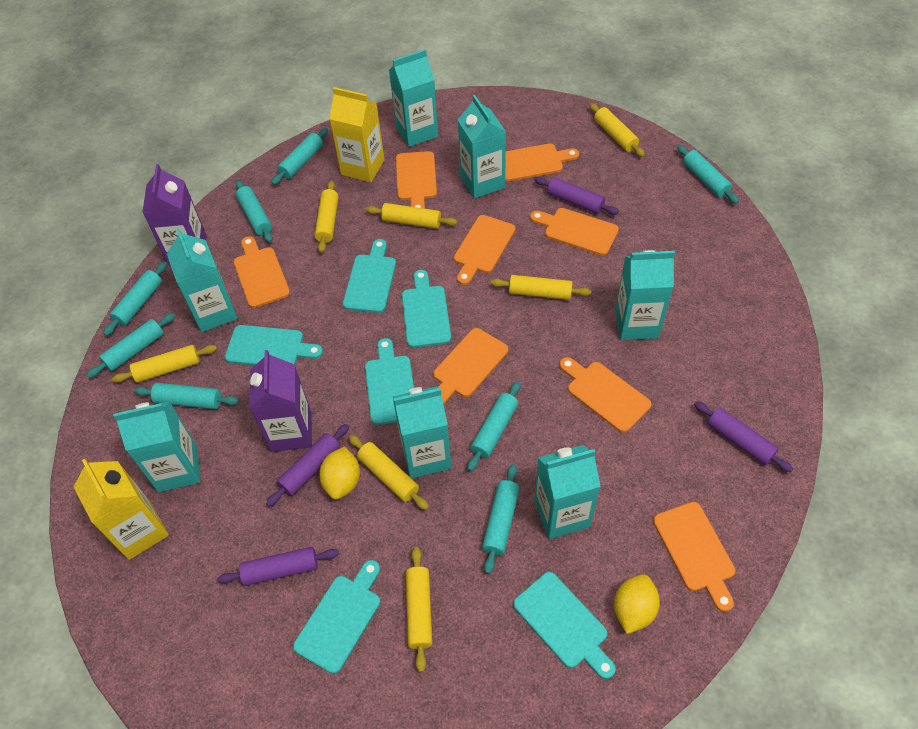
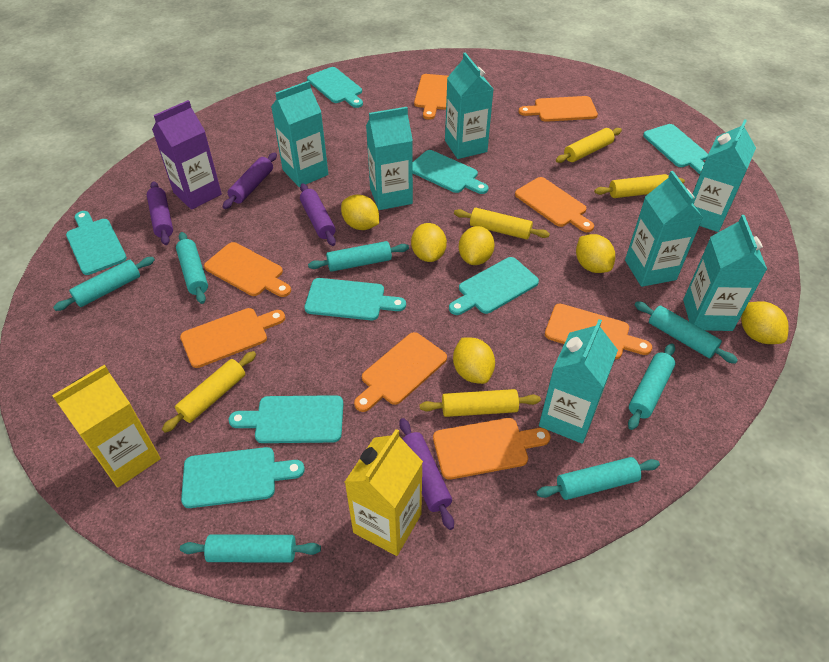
purple carton: [142,164,207,265] [249,350,312,452] = 2 -> [152,100,222,210] = 1
turquoise cutting board: [225,325,323,365] [293,560,380,674] [343,239,396,313] [365,338,414,425] [402,270,451,348] [513,572,616,679] = 6 -> [66,211,127,275] [181,447,305,508] [229,395,343,443] [305,278,406,320] [307,67,363,108] [413,150,488,194] [449,257,539,315] [643,124,708,174] = 8
turquoise rolling pin: [87,313,175,378] [103,261,167,336] [134,383,239,409] [236,180,273,242] [271,128,328,185] [468,381,520,471] [482,464,520,574] [677,145,739,204] = 8 -> [53,257,155,311] [176,232,208,304] [180,534,321,563] [308,241,409,272] [537,457,660,500] [628,343,675,430] [634,301,738,364] = 7
yellow lemon: [319,446,360,499] [614,574,660,634] = 2 -> [341,194,379,230] [411,223,447,262] [453,338,495,384] [459,226,495,265] [576,234,615,273] [741,301,789,344] = 6
yellow rolling pin: [112,345,217,383] [315,181,338,253] [349,435,429,510] [366,203,457,229] [406,547,432,672] [491,275,591,300] [589,103,645,157] = 7 -> [162,351,256,433] [420,389,541,417] [454,208,550,240] [556,128,622,163] [594,174,685,198] = 5

